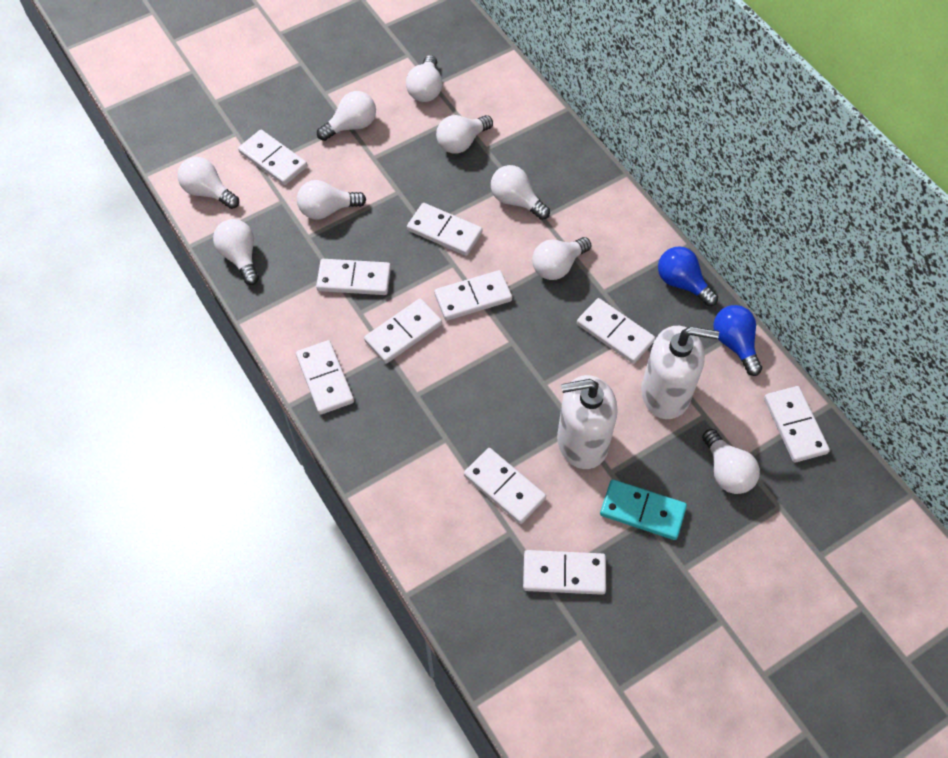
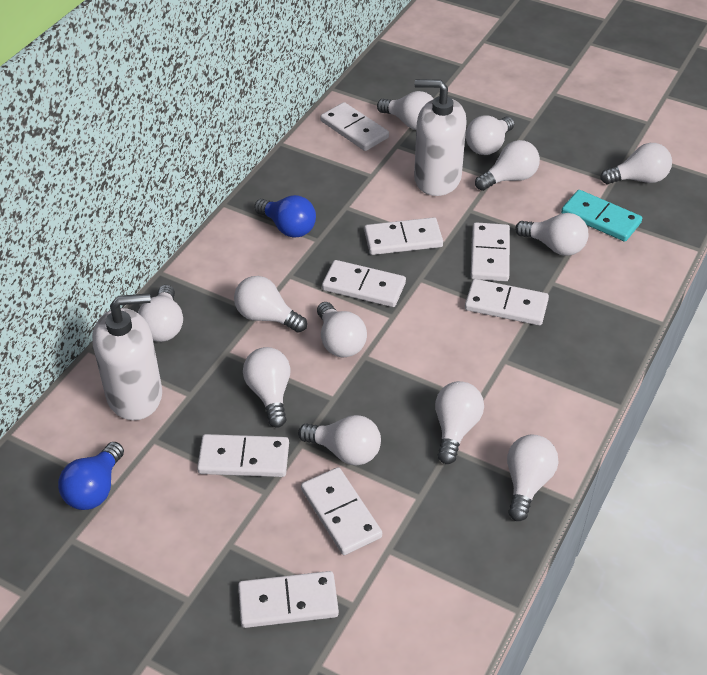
white domino: [238,130,307,185] [296,340,354,415] [316,259,391,295] [364,298,442,364] [407,203,482,256] [434,270,512,321] [464,448,546,524] [523,550,606,595] [577,298,655,364] [764,386,830,463] = 10 -> [197,434,289,477] [238,571,339,628] [301,467,382,555] [321,102,389,151] [322,260,406,307] [364,217,443,255] [465,279,549,325] [471,222,510,281] = 8
white light bulb: [178,157,239,209] [213,219,259,285] [297,180,366,220] [317,91,376,141] [406,55,442,102] [436,115,493,154] [491,165,550,220] [532,237,591,280] [702,429,760,494] = 9 -> [138,285,183,342] [234,276,307,333] [243,347,290,428] [298,415,381,466] [317,302,367,357] [377,91,434,130] [435,381,484,464] [466,115,514,155] [475,140,540,191] [507,434,559,521] [515,213,589,256] [600,143,672,184] = 12

